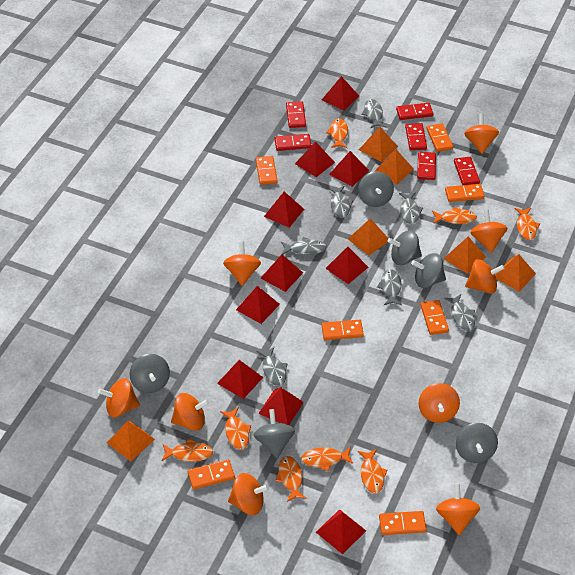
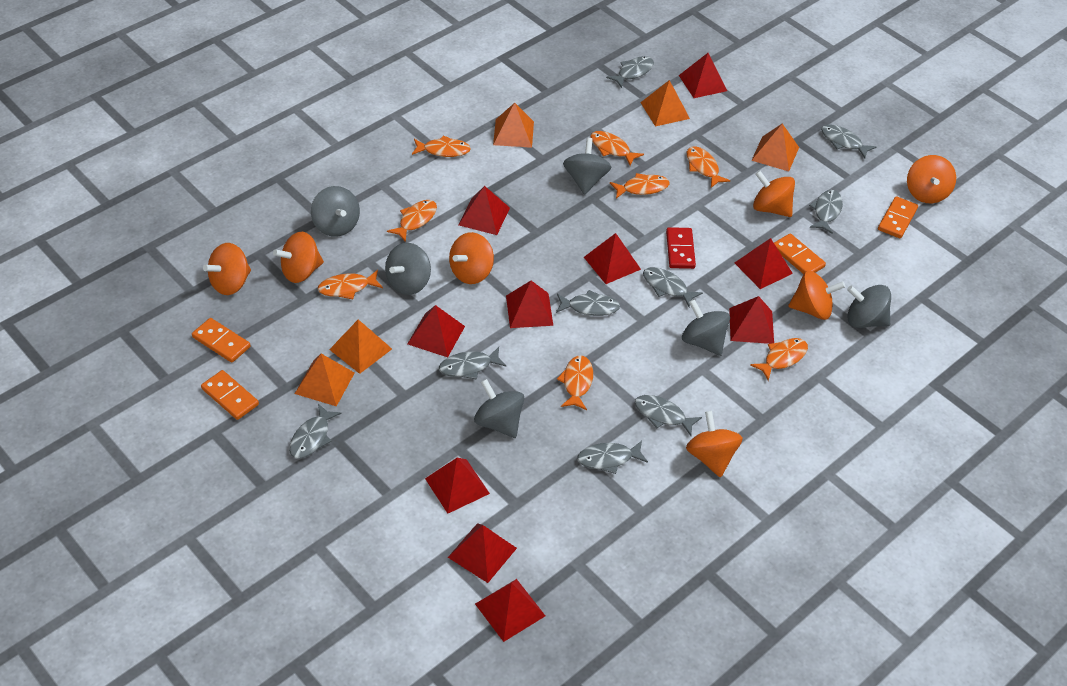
grey fish: [257,347,288,386] [281,237,327,255] [328,186,353,218] [362,99,386,128] [377,269,402,305] [399,192,423,224] [444,294,475,331] = 7 -> [289,403,341,459] [439,347,506,380] [556,290,620,316] [577,441,648,474] [606,56,654,88] [635,395,702,436] [643,267,703,307] [809,190,843,234] [821,124,876,158] = 9
orange domino: [188,459,235,490] [256,156,278,185] [321,320,364,340] [379,511,426,535] [421,300,449,335] [426,123,453,152] [445,184,484,202] = 7 -> [192,318,251,363] [201,370,259,420] [774,233,826,274] [878,196,918,238] = 4
orange pyramid: [107,421,155,461] [348,218,389,255] [359,127,398,162] [375,149,414,185] [443,237,486,274] [495,254,536,292] = 6 -> [295,354,354,406] [329,319,392,374] [493,103,534,148] [640,80,690,126] [751,123,799,171] = 5
orange spinning top: [98,378,140,417] [171,393,209,431] [223,242,261,286] [228,473,269,515] [419,383,460,423] [436,483,480,535] [464,113,499,154] [465,259,505,294] [470,210,507,253] = 9 -> [203,243,251,295] [273,232,324,283] [449,232,494,284] [686,411,743,478] [753,170,795,217] [788,271,845,320] [907,155,956,203] = 7
red domino: [275,134,312,151] [286,101,306,128] [396,103,433,120] [405,123,427,150] [417,152,436,180] [454,157,480,185] = 6 -> [666,227,696,269] = 1

